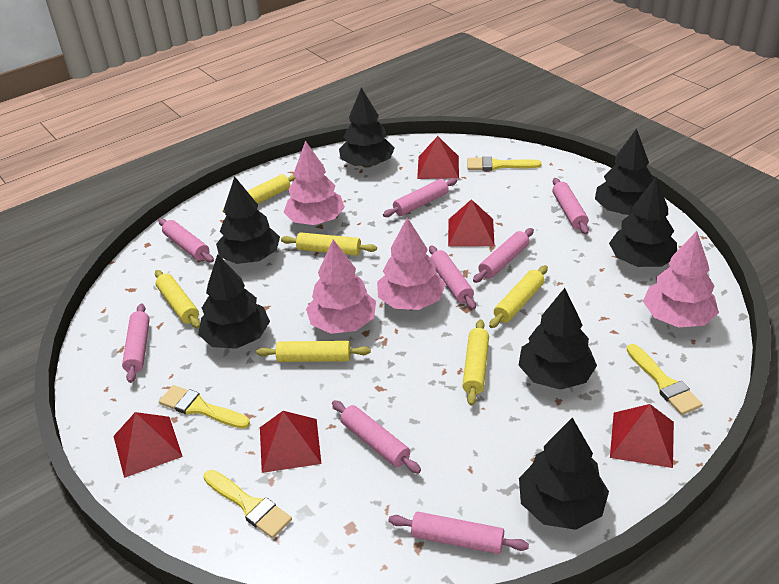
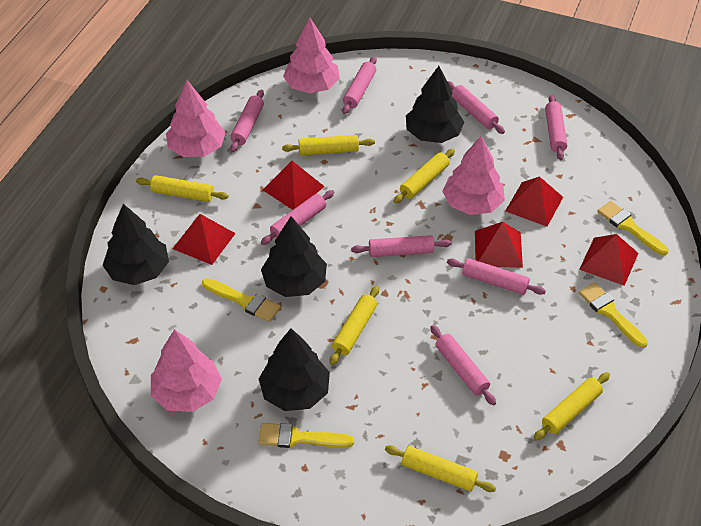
black tree: [198,254,270,349] [216,176,280,264] [339,88,395,168] [519,288,597,390] [519,418,609,530] [595,128,653,215] [609,177,677,267] = 7 -> [103,204,169,285] [259,328,330,411] [261,216,327,297] [406,66,464,143] = 4

